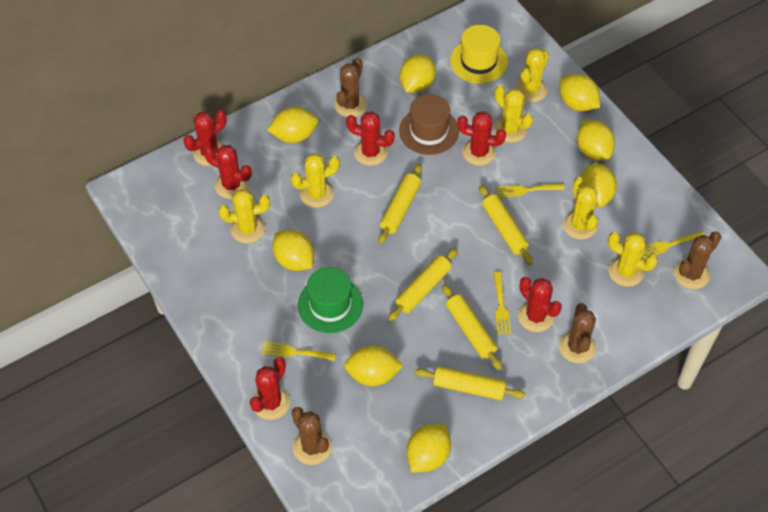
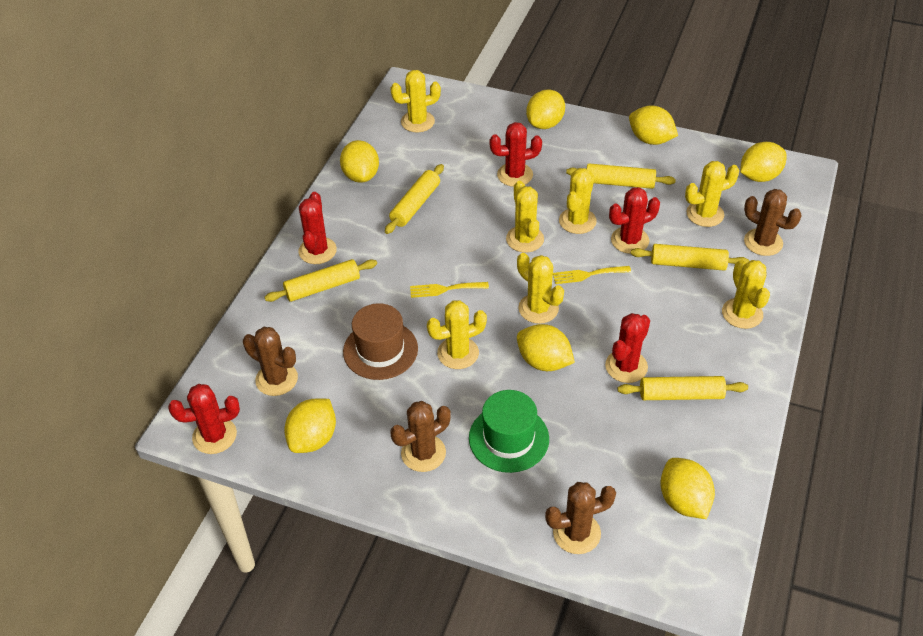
red cactus: [183,110,227,166] [204,145,252,199] [250,357,290,420] [346,112,395,166] [457,111,506,166] [518,277,562,332] = 6 -> [168,384,240,454] [298,192,337,264] [489,122,542,187] [605,313,650,383] [609,187,660,254] = 5
yellow cactus: [218,189,270,243] [291,154,340,208] [494,85,533,143] [515,48,549,103] [563,177,598,240] [608,232,658,287] = 6 -> [390,70,441,132] [427,300,487,369] [506,181,544,253] [517,253,564,324] [559,168,597,234] [685,161,739,227] [722,260,770,329] = 7
yellow fork: [262,342,336,361] [493,271,511,335] [496,184,565,198] [642,231,705,259] = 4 -> [410,282,489,298] [553,266,631,284] = 2
yellow hat: [450,25,508,84] = 1 -> none = 0
yellow lemon: [267,107,318,143] [273,230,314,271] [344,345,403,386] [400,54,436,93] [407,424,451,473] [560,74,600,111] [577,120,615,161] [581,162,617,207] = 8 -> [284,399,336,453] [340,140,379,183] [517,324,575,371] [526,90,565,129] [629,106,678,145] [660,458,715,519] [740,142,786,182] = 7

